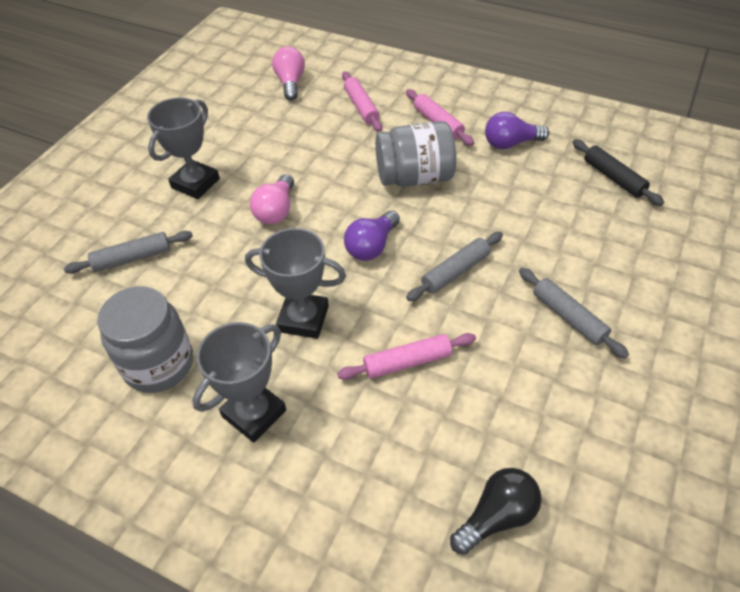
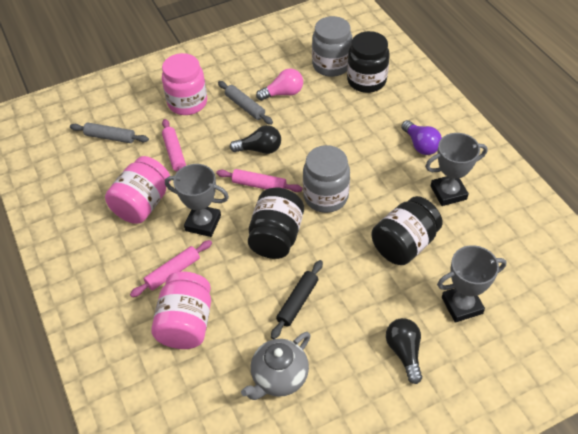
black jar: none = 0 -> [248,188,304,259] [347,31,390,93] [371,196,443,265] = 3
black light bulb: [450,468,542,555] = 1 -> [230,125,281,154] [386,318,422,384] = 2
grey rolling pin: [64,231,193,274] [406,232,503,301] [519,268,629,359] = 3 -> [70,123,149,143] [218,81,273,125] = 2
grey teapot: none = 0 -> [241,332,311,400] = 1
pink jar: none = 0 -> [105,156,170,224] [151,271,211,349] [162,53,207,115] = 3
pink light bulb: [250,174,294,224] [272,47,305,100] = 2 -> [256,68,303,101] = 1
purple light bulb: [344,210,400,261] [485,112,549,149] = 2 -> [401,120,442,155] = 1

